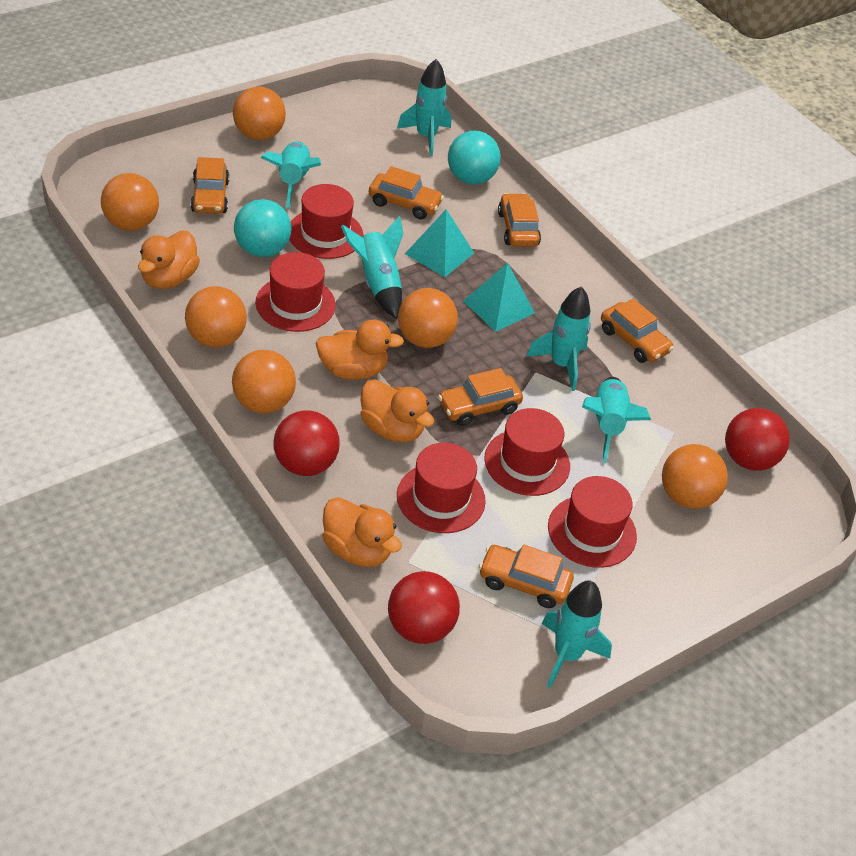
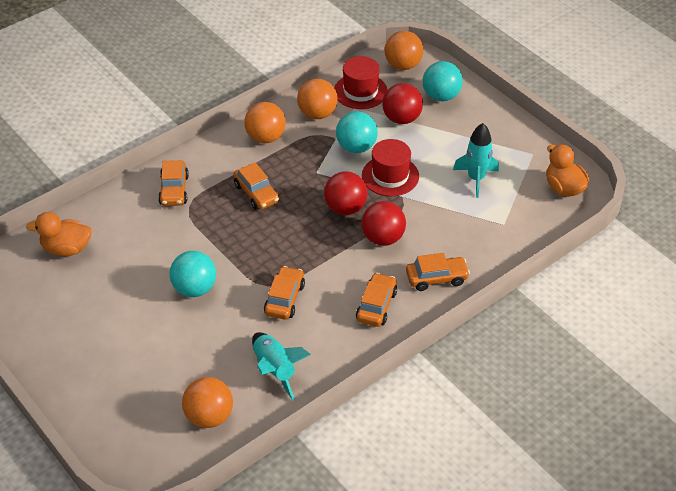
orange ball: [101,173,159,231] [185,286,247,348] [232,350,296,413] [233,87,286,140] [398,288,458,348] [662,444,728,509] = 6 -> [182,377,233,428] [244,102,286,143] [297,79,338,119] [385,31,423,70] = 4
orange car: [191,157,229,214] [369,166,444,219] [438,368,523,426] [479,545,574,608] [498,193,541,247] [601,299,674,363] = 6 -> [158,160,189,206] [233,162,279,210] [264,266,305,320] [356,273,397,327] [406,253,470,291] = 5
orange duck: [138,231,200,289] [315,320,404,380] [322,497,402,567] [360,379,434,443] = 4 -> [26,212,92,256] [546,145,589,197] = 2
red hat: [255,252,336,332] [289,184,363,259] [397,443,486,533] [484,408,570,496] [548,476,637,568] = 5 -> [334,56,388,109] [362,139,419,196] = 2
turquoise ball: [234,199,291,257] [448,131,501,184] = 2 -> [170,251,216,297] [336,111,378,153] [423,61,463,101] = 3
turquoise pyramid: [405,209,474,277] [463,263,535,332] = 2 -> none = 0
turquoise rocket: [261,142,321,209] [341,216,403,319] [397,59,451,156] [526,286,591,391] [541,581,612,688] [582,377,651,463] = 6 -> [252,332,311,400] [453,123,499,198] = 2

